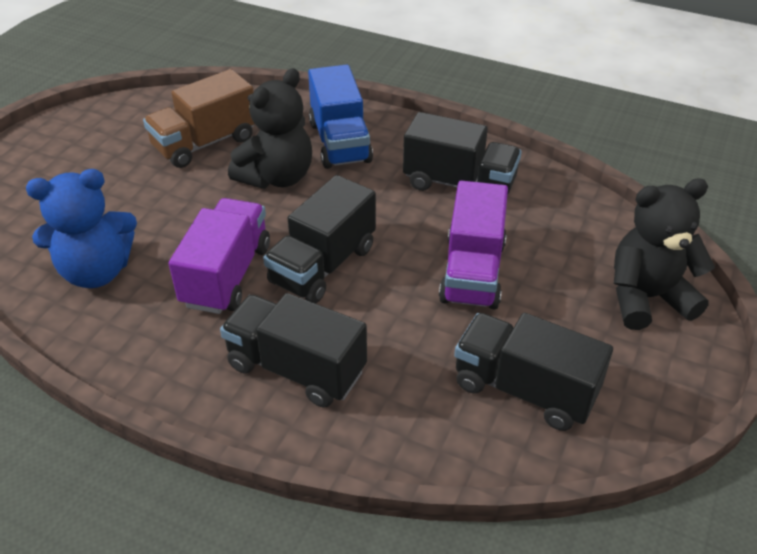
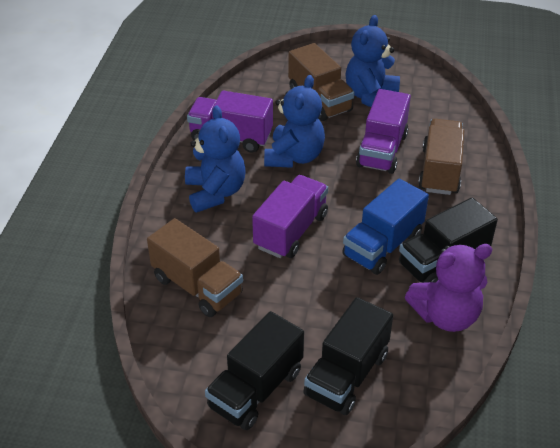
black teddy bear: [228,68,312,189] [614,179,715,330] = 2 -> none = 0
black truck: [220,293,367,407] [263,175,376,304] [403,112,522,194] [454,313,613,431] = 4 -> [205,311,304,430] [303,297,393,415] [399,198,498,283] = 3
blue teddy bear: [26,169,137,288] = 1 -> [185,106,246,212] [264,75,325,168] [345,15,400,107] = 3
brown truck: [143,69,255,168] = 1 -> [147,218,243,317] [288,43,354,121] [418,119,464,195] = 3
purple teddy bear: none = 0 -> [405,244,492,332] = 1
purple truck: [169,198,270,314] [439,180,508,309] = 2 -> [187,91,273,153] [252,175,328,258] [356,89,411,174] = 3

